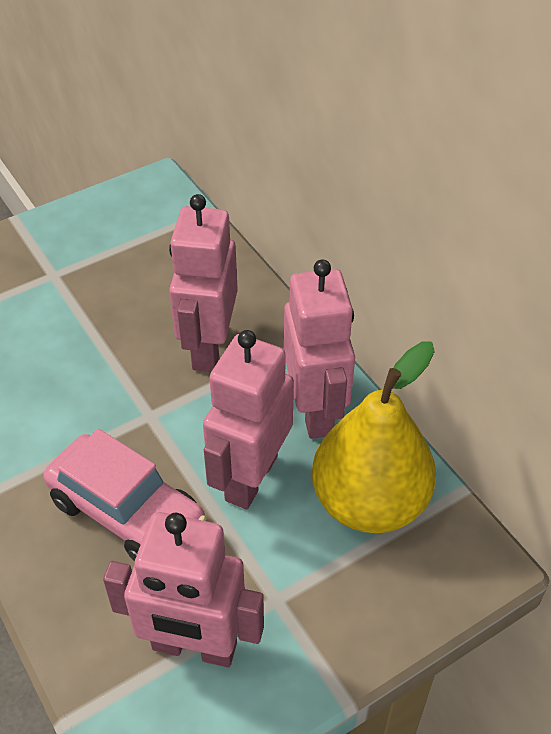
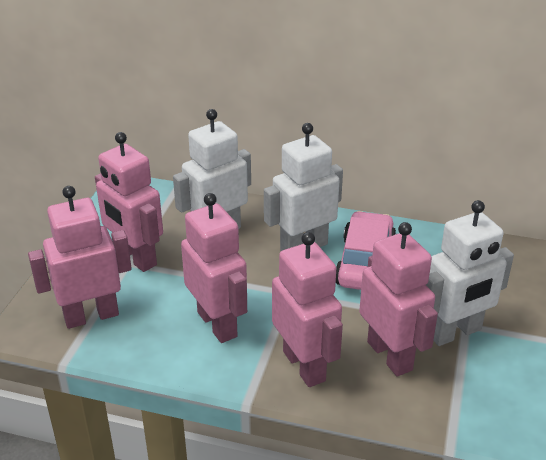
pink robot: [103,512,264,667] [169,194,238,372] [203,330,294,509] [284,259,355,439] = 4 -> [28,186,132,329] [95,132,163,272] [181,193,247,343] [272,232,343,387] [359,222,438,376] = 5
white robot: none = 0 -> [173,109,251,229] [264,123,343,251] [426,200,514,346] = 3
yellow pear: [312,341,436,533] = 1 -> none = 0

